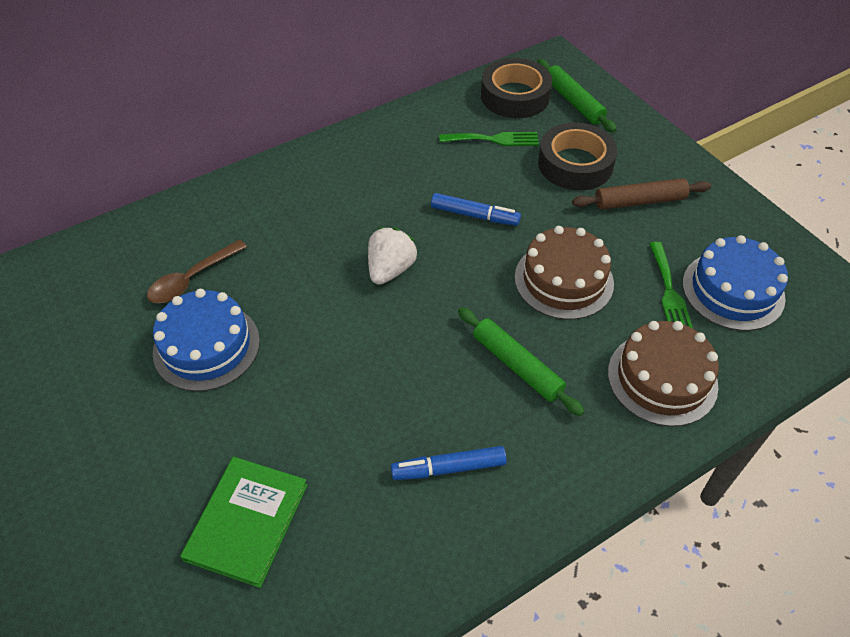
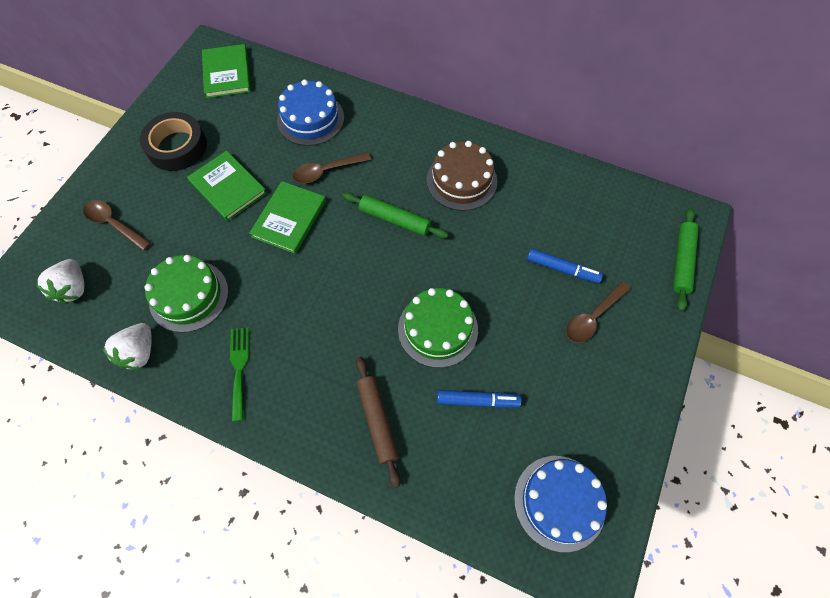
black tape: [481,58,552,118] [538,122,617,190] = 2 -> [140,112,207,171] = 1
brown cake: [515,226,614,320] [608,321,719,427] = 2 -> [427,141,497,211] = 1
brown spoon: [147,239,247,303] = 1 -> [83,200,151,251] [292,152,371,183] [566,281,631,343] = 3
green book: [180,457,307,588] = 1 -> [187,150,267,221] [202,44,251,98] [249,181,326,254] = 3
green cake: none = 0 -> [144,255,228,333] [398,288,478,368] = 2
green fork: [439,132,539,146] [649,242,693,328] = 2 -> [230,327,249,421] = 1
white strawberry: [368,227,417,285] = 1 -> [36,259,84,304] [102,323,152,370] = 2

